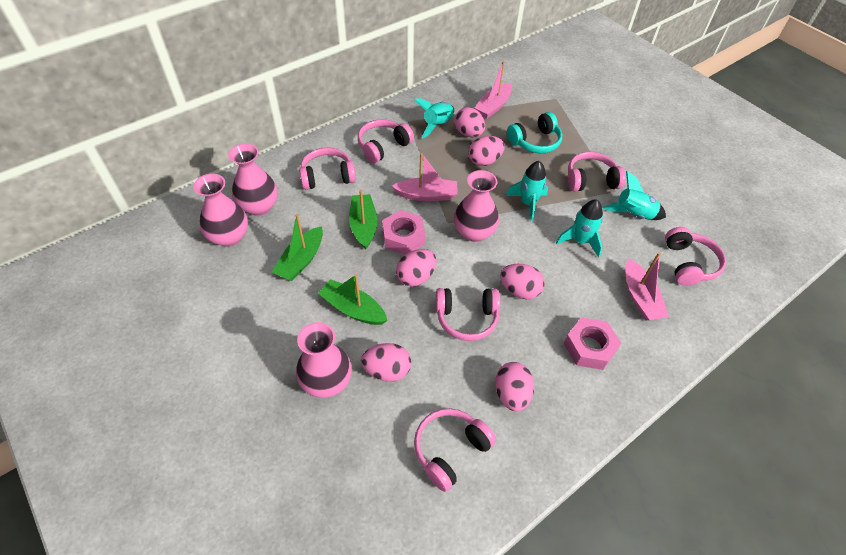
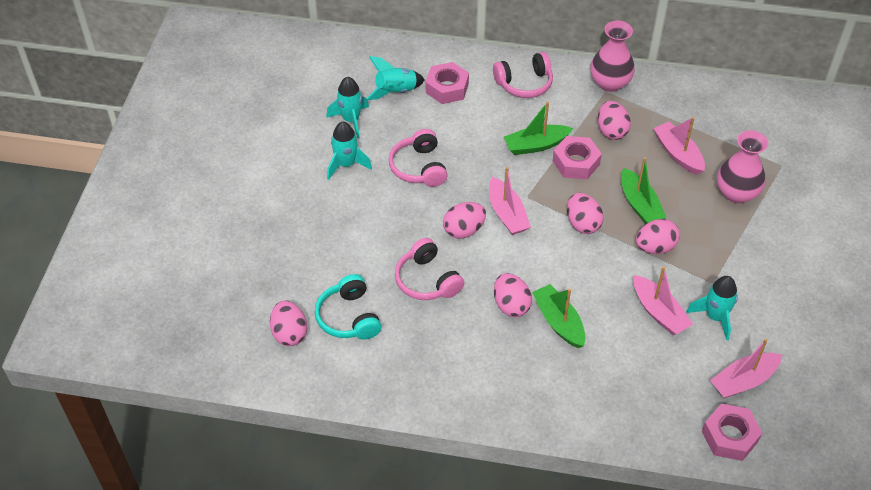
pink boat: [392,153,458,201] [475,61,512,119] [626,252,669,321] = 3 -> [489,167,531,235] [633,266,693,335] [653,117,705,175] [710,339,782,398] = 4
pink headphones: [299,148,356,190] [358,119,414,163] [414,408,496,492] [435,288,500,341] [568,152,626,192] [665,227,726,286] = 6 -> [389,129,448,187] [395,238,464,300] [493,52,553,98] = 3
pink nut: [382,210,425,255] [564,317,621,370] = 2 -> [426,62,469,104] [553,136,602,179] [702,404,762,461] = 3
pink vase: [193,174,248,247] [228,143,278,216] [296,322,352,398] [454,170,499,242] = 4 -> [590,21,635,92] [717,130,768,203] = 2

